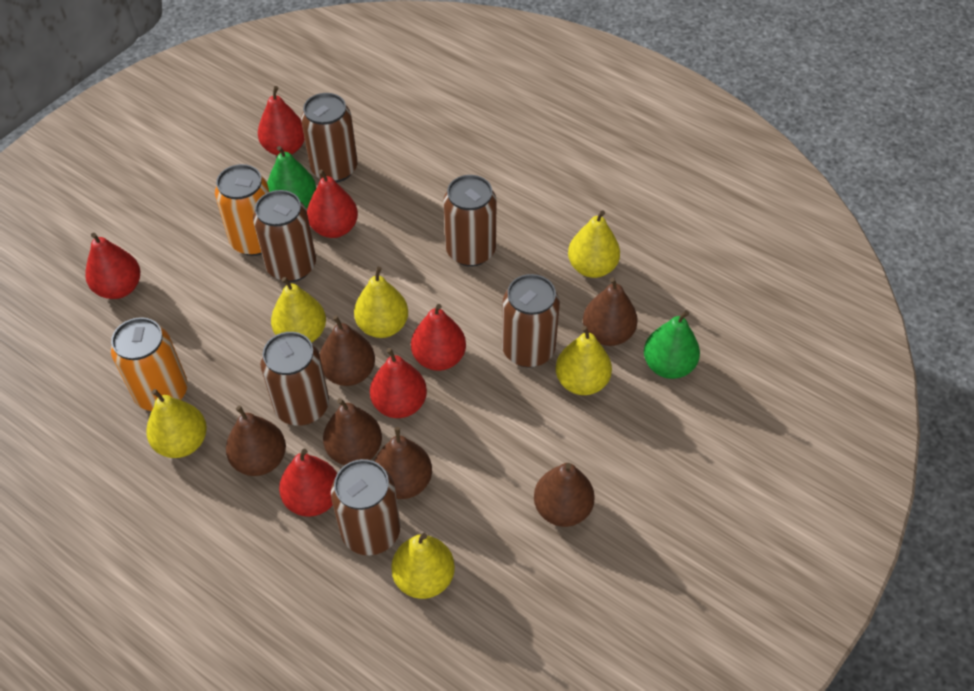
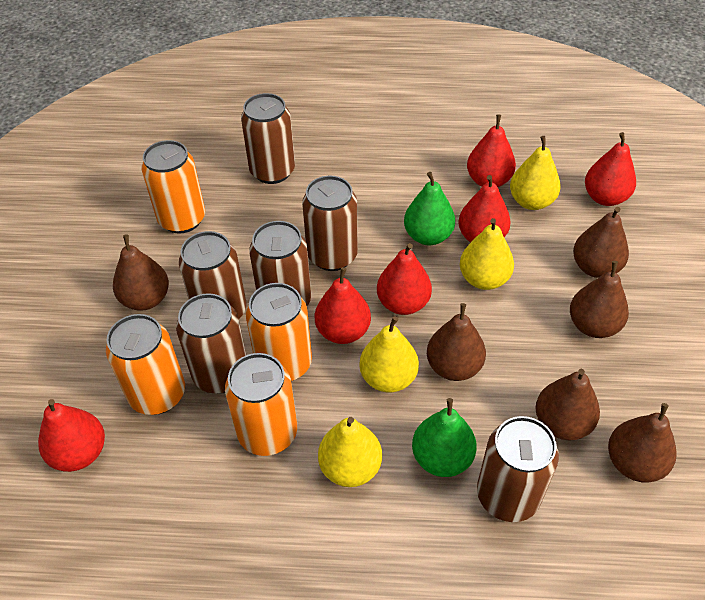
orange can: [111,317,188,411] [215,164,269,256] = 2 -> [106,314,185,415] [141,140,205,233] [225,353,297,456] [246,283,312,381] = 4
yellow pear: [146,389,207,458] [271,277,326,342] [354,267,408,338] [391,533,455,599] [556,326,612,395] [568,210,620,278] = 6 -> [318,417,382,487] [359,317,419,392] [460,218,514,290] [510,136,561,210] = 4

